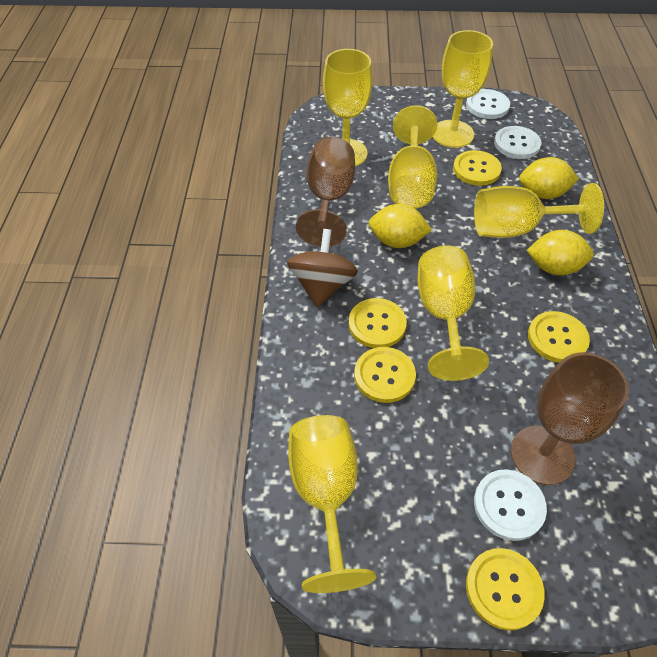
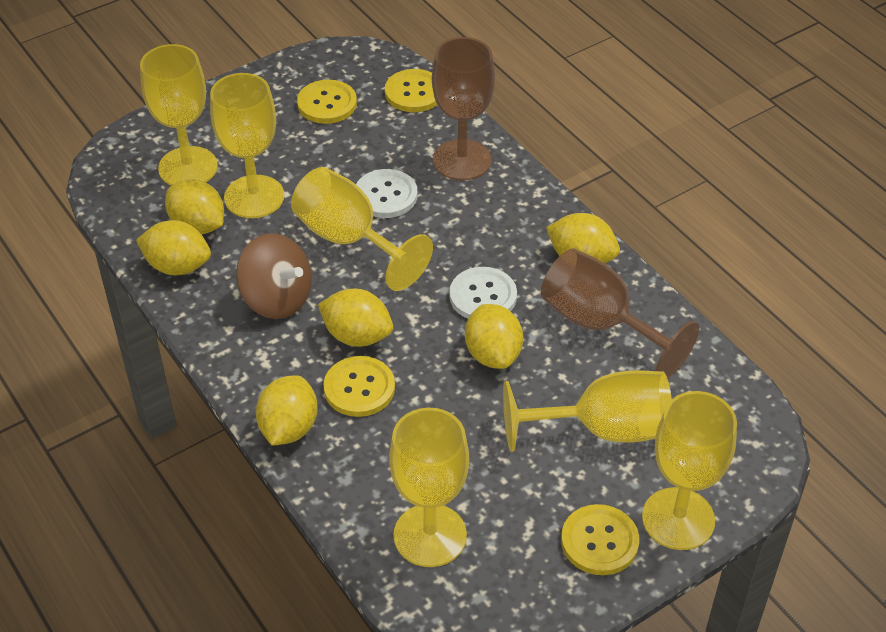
white button: [466,89,510,119] [474,469,547,541] [494,126,541,159] = 3 -> [356,169,418,218] [450,267,517,319] = 2
yellow button: [349,298,407,348] [354,347,416,403] [453,150,502,186] [466,548,545,630] [528,311,590,363] = 5 -> [297,80,357,124] [323,356,395,417] [385,69,437,112] [561,504,639,575] = 4
yellow lemon: [369,204,432,248] [519,157,579,199] [526,230,594,276] = 3 -> [136,220,211,275] [165,179,224,234] [256,375,318,446] [318,289,393,347] [465,304,523,369] [546,213,620,263] = 6

